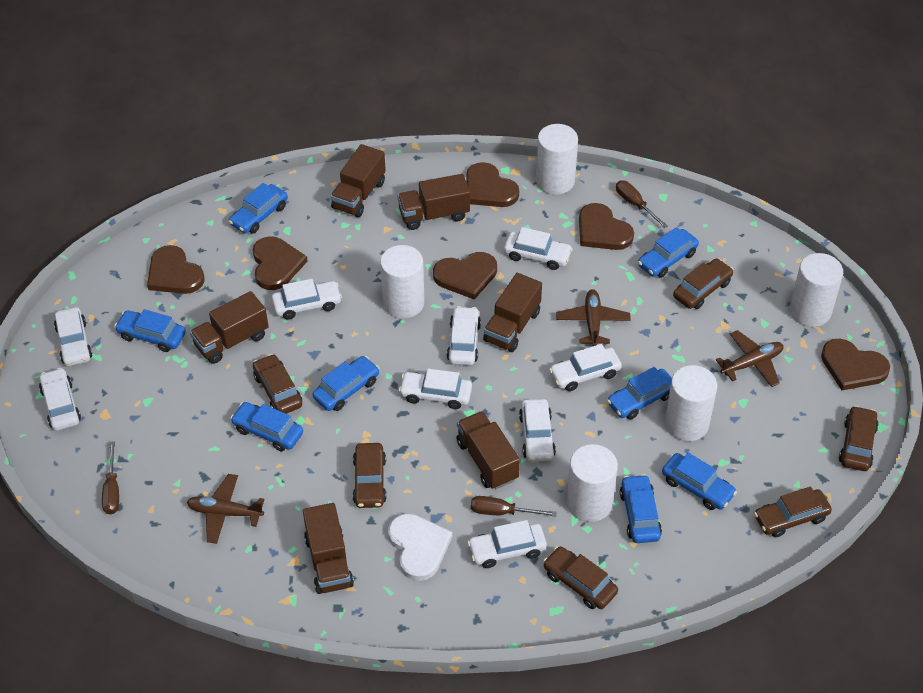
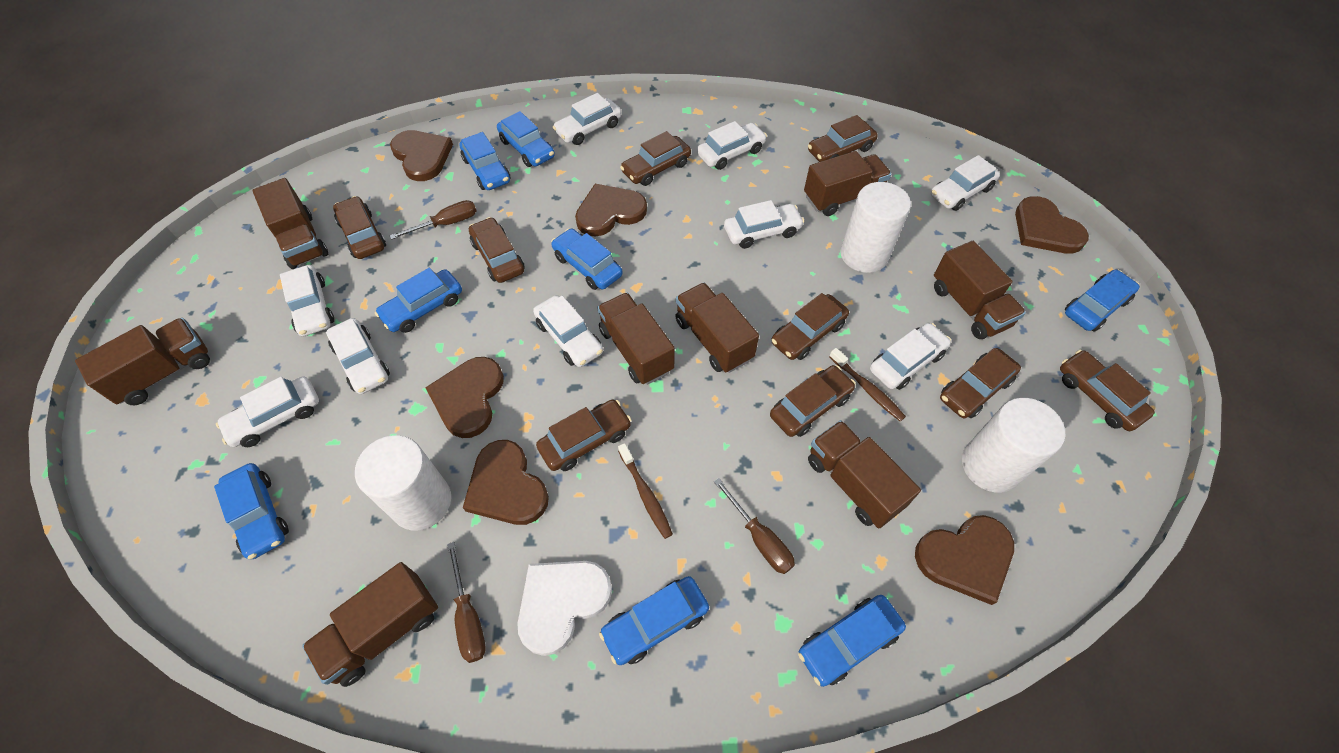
brown car: [253,354,302,414] [353,443,387,508] [543,546,618,609] [673,258,734,309] [754,487,832,537] [839,406,879,471] = 6 -> [333,196,386,259] [469,217,525,283] [536,399,631,471] [620,131,691,186] [770,365,856,437] [771,293,849,360] [808,115,878,162] [940,348,1021,418] [1060,350,1155,431] = 9
brown plane: [187,474,264,544] [556,289,631,346] [716,330,783,387] = 3 -> none = 0
brown toothbrush: none = 0 -> [618,443,673,539] [829,348,906,421] = 2
brown truck: [190,291,269,364] [303,503,354,594] [331,144,386,217] [397,174,470,230] [456,411,520,489] [483,273,542,352] = 6 -> [75,318,210,405] [252,178,328,269] [302,562,438,687] [597,292,675,385] [675,283,759,373] [804,151,891,216] [808,420,921,528] [934,241,1026,339] = 8
white cylinder: [380,245,425,319] [536,124,578,195] [567,444,618,522] [665,365,717,441] [789,253,843,327] = 5 -> [355,435,451,530] [840,182,911,273] [962,398,1065,493] = 3

